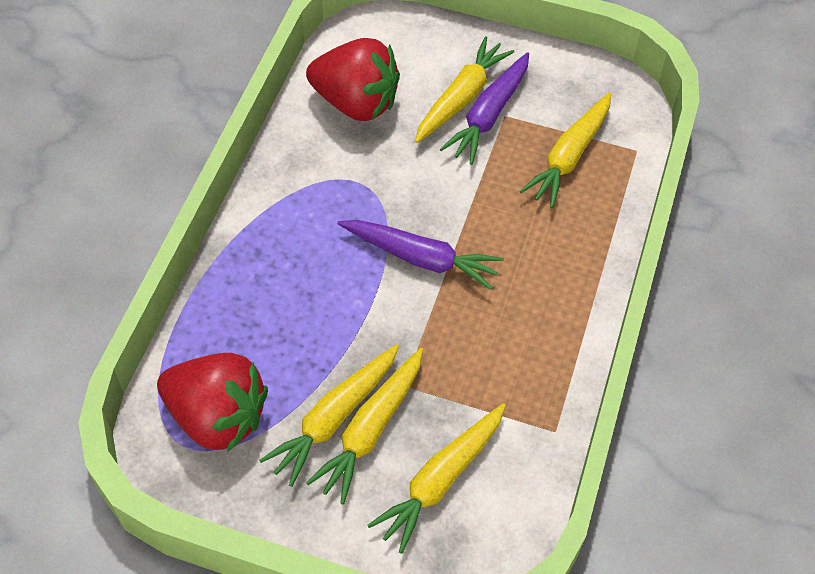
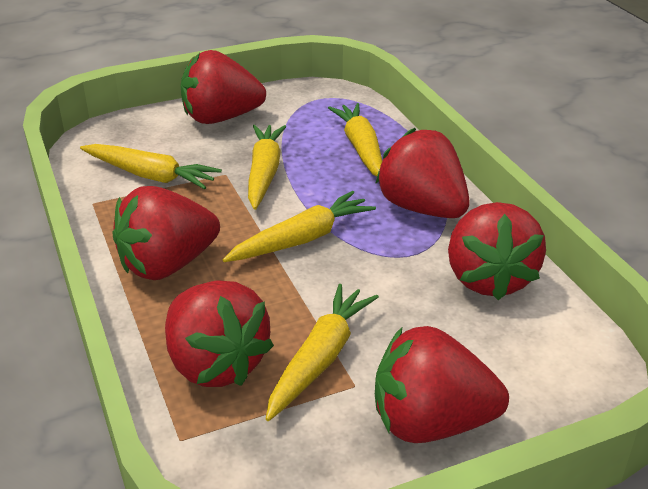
purple carrot: [337,220,504,290] [440,52,529,165] = 2 -> none = 0
red strawberry: [157,353,268,452] [306,38,400,121] = 2 -> [113,186,220,280] [165,280,274,387] [181,50,266,124] [375,128,470,218] [375,326,509,443] [448,202,546,300] = 6

